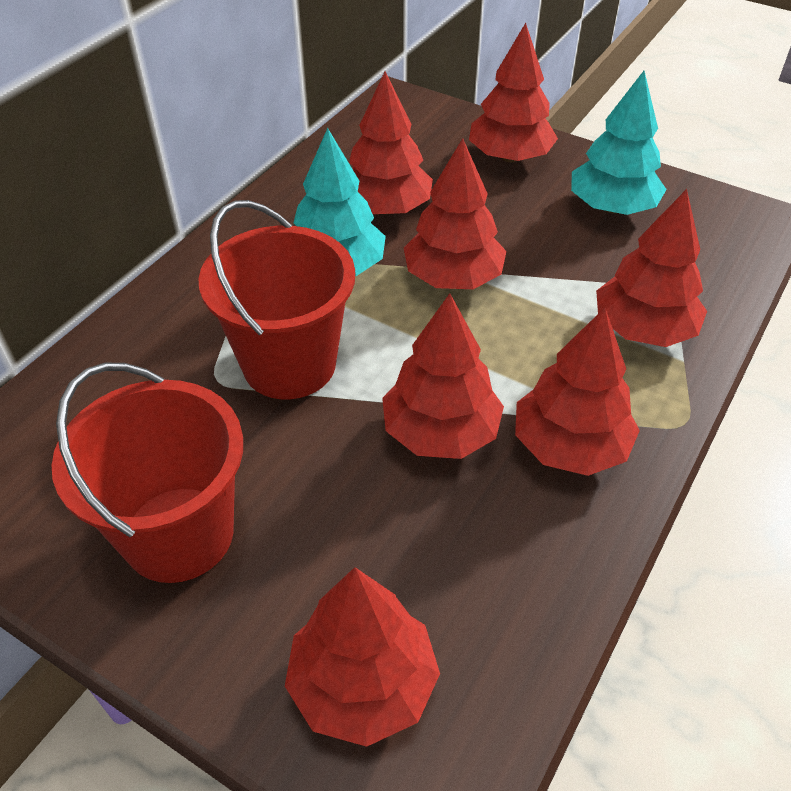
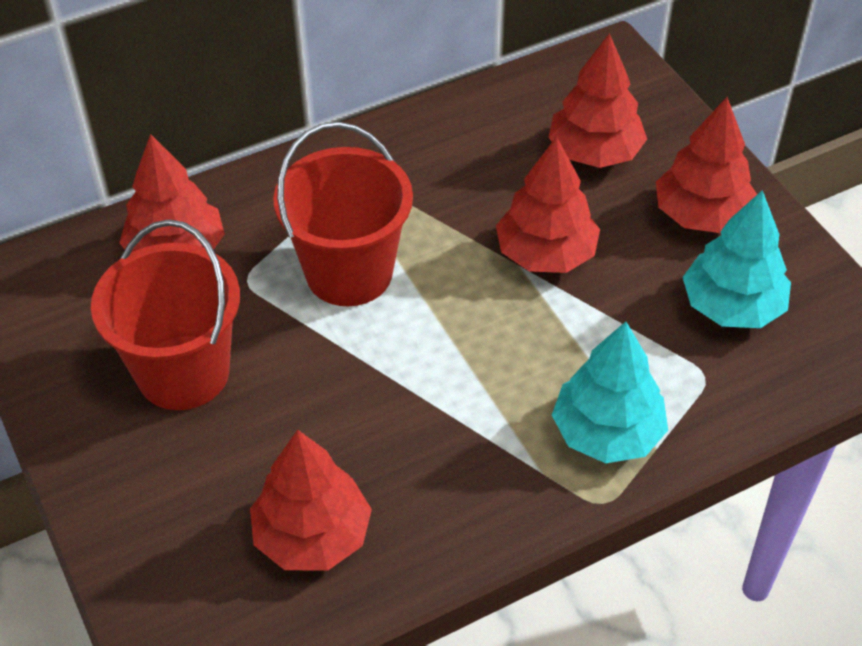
red tree: [285,567,440,747] [349,72,433,214] [382,293,504,459] [404,138,507,289] [469,23,558,162] [515,308,640,476] [596,189,707,347] = 7 -> [119,134,225,253] [250,429,372,571] [496,136,600,273] [548,33,647,168] [656,97,757,233] = 5

